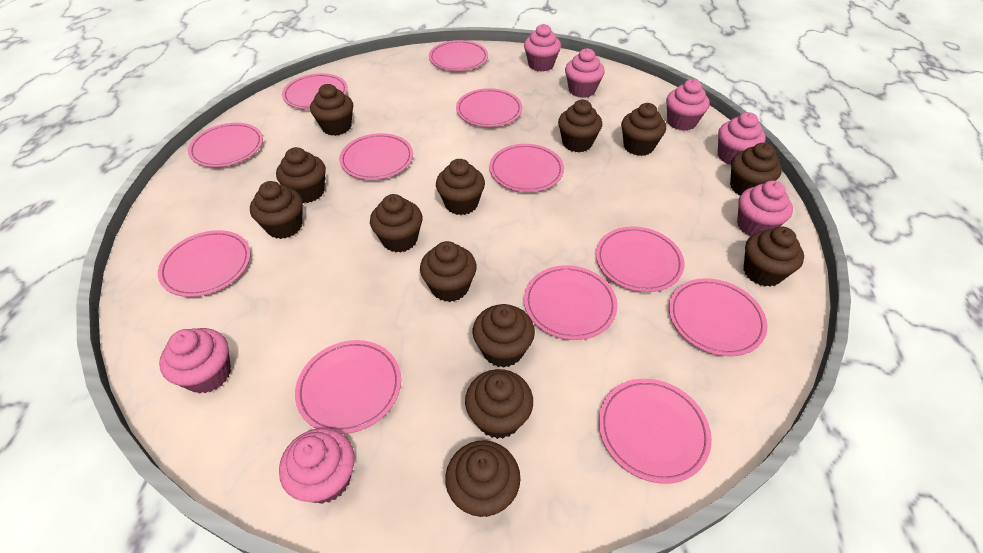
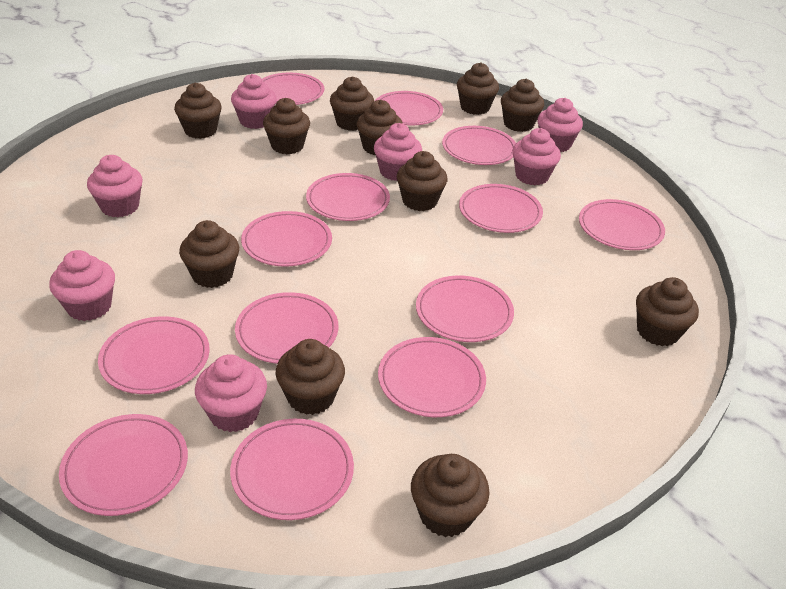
brown cupcake: [250,181,303,239] [276,147,326,203] [310,84,353,136] [370,194,422,253] [420,241,477,302] [436,159,485,215] [445,440,521,517] [465,369,533,439] [473,304,535,368] [558,100,602,152] [621,103,666,156] [730,143,782,195] [744,227,804,287] = 13 -> [174,83,222,139] [179,220,239,288] [263,98,310,154] [275,339,345,415] [330,76,374,131] [356,100,403,155] [397,151,447,211] [411,454,490,537] [457,62,499,115] [501,79,544,132] [636,277,699,346] = 11
pink plate: [158,230,251,297] [188,123,263,167] [282,73,348,109] [295,340,401,434] [339,133,413,180] [429,40,488,71] [456,88,522,127] [489,144,564,192] [524,265,618,340] [596,226,684,292] [599,379,712,484] [669,278,767,356] = 12 -> [59,414,188,516] [98,316,210,394] [230,419,354,520] [235,292,339,364] [241,211,332,267] [262,73,324,105] [306,173,390,221] [375,91,443,125] [378,337,486,417] [416,275,514,342] [442,126,516,165] [459,184,543,233] [579,199,665,250] = 13

